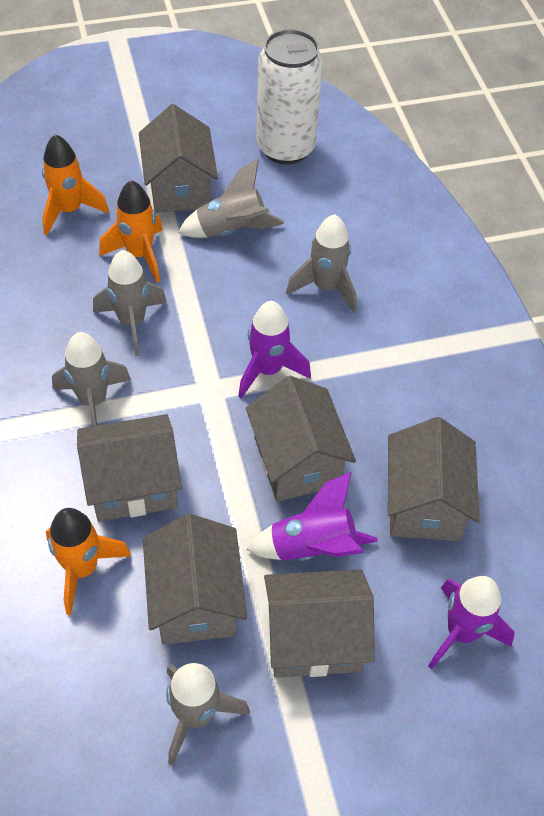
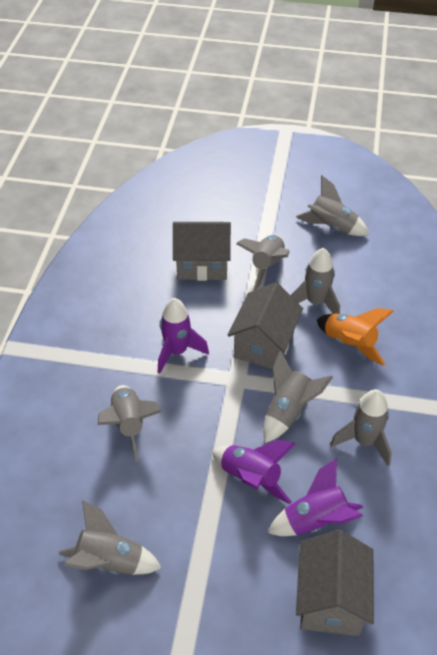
grey house: [77,414,182,522] [139,104,218,213] [143,513,247,644] [246,376,356,502] [264,569,375,678] [388,417,480,541] = 6 -> [173,222,231,281] [228,282,303,369] [296,530,374,636] = 3
grey rocket: [52,332,131,426] [93,250,167,356] [166,663,250,766] [178,159,285,238] [286,214,357,312] = 5 -> [59,500,162,575] [98,385,162,462] [236,235,290,290] [263,350,333,443] [291,248,340,314] [296,175,369,236] [330,389,392,466] = 7
orange rocket: [42,134,109,236] [46,508,131,615] [99,180,163,282] = 3 -> [317,308,394,366] = 1
white can: [257,29,323,164] = 1 -> none = 0

